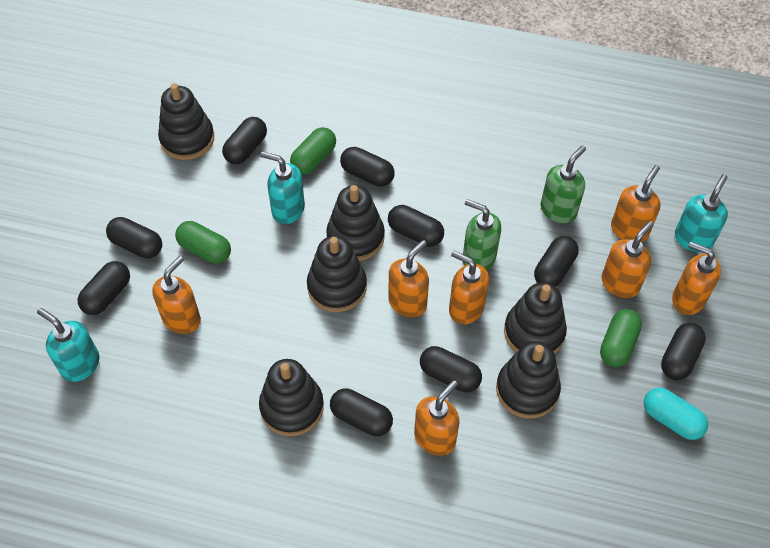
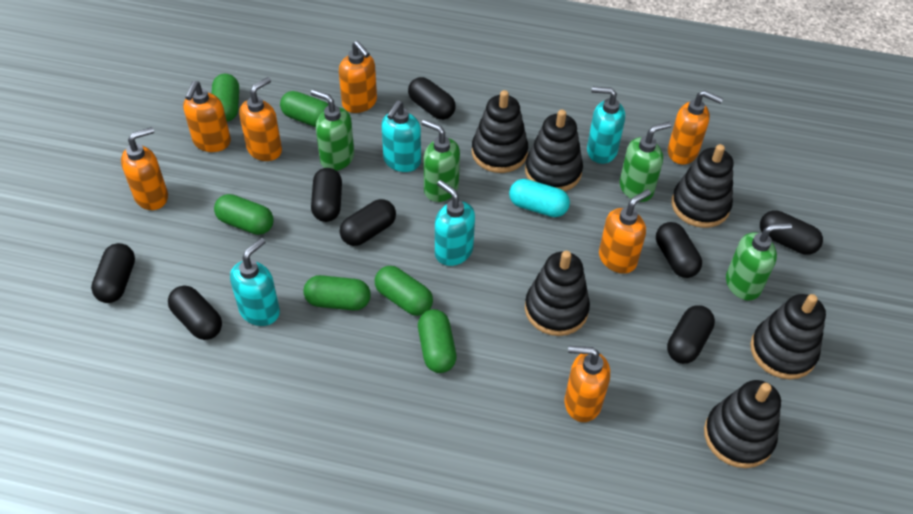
black capsule: [77,261,130,315] [106,217,162,259] [222,117,267,165] [330,389,393,436] [340,147,395,187] [388,205,444,247] [420,346,482,392] [534,236,579,287] [661,323,706,380] = 9 -> [91,243,135,303] [168,286,222,340] [311,168,342,222] [340,199,396,246] [408,77,456,120] [656,222,702,278] [667,305,715,364] [760,210,823,255] = 8
green capsule: [175,221,231,264] [290,127,336,174] [600,309,642,367] = 3 -> [211,74,239,122] [214,194,274,235] [280,91,328,127] [303,275,371,310] [375,266,433,316] [418,309,457,373] = 6
green soap dispenser: [463,199,501,270] [540,145,586,223] = 2 -> [311,89,354,171] [421,120,460,202] [620,122,672,202] [726,223,792,301] = 4
turquoise soap dispenser: [37,308,100,382] [260,151,305,224] [675,174,728,253] = 3 -> [230,238,280,326] [381,101,421,172] [435,180,475,266] [587,87,625,164] = 4

